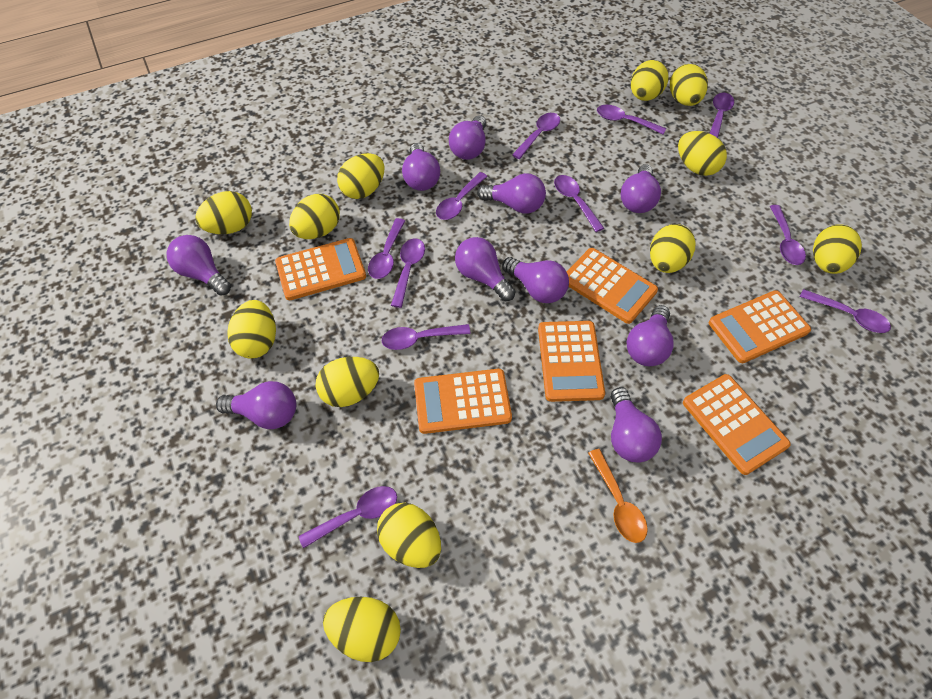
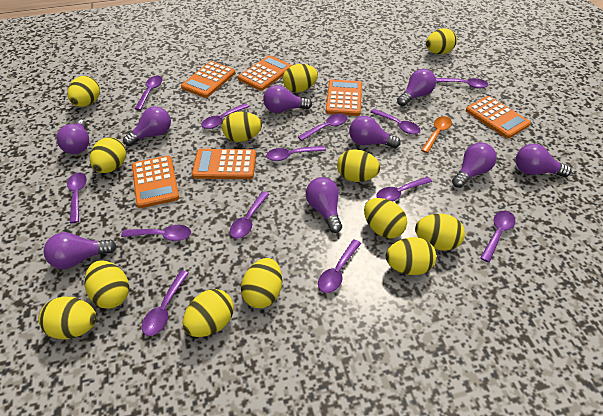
purple light bulb: [167,235,231,295] [216,381,296,429] [402,143,440,191] [449,115,486,160] [455,237,515,301] [477,173,546,213] [502,257,569,303] [610,387,662,463] [621,164,661,213] [627,305,674,366] = 10 -> [44,232,116,269] [56,119,89,154] [123,107,171,146] [263,85,312,113] [306,177,342,233] [349,116,401,148] [397,69,436,106] [452,143,497,188] [516,144,571,177] = 9
purple spoon: [298,486,397,549] [368,218,405,279] [381,324,471,350] [391,238,425,308] [436,172,488,220] [512,113,560,159] [554,175,604,232] [597,105,666,134] [709,93,734,138] [770,205,806,265] [800,289,891,333] = 11 -> [67,173,87,223] [121,225,191,241] [135,76,163,110] [142,270,189,336] [201,103,249,129] [230,191,269,239] [266,146,326,161] [298,114,347,141] [318,239,361,293] [370,109,420,134] [376,177,432,202] [436,78,489,89] [480,211,515,263] = 13
yellow egg: [195,191,252,234] [227,300,276,359] [289,194,340,239] [316,357,379,407] [323,597,401,662] [337,153,385,199] [377,503,441,568] [631,60,669,101] [650,224,696,273] [670,64,708,106] [678,131,727,176] [813,224,862,274] = 12 -> [39,297,96,339] [67,76,100,107] [85,261,129,309] [90,137,126,173] [183,289,234,337] [222,112,262,142] [241,258,282,308] [283,64,318,92] [337,149,380,182] [364,198,407,238] [386,237,436,275] [415,214,465,251] [426,28,457,54] = 13

